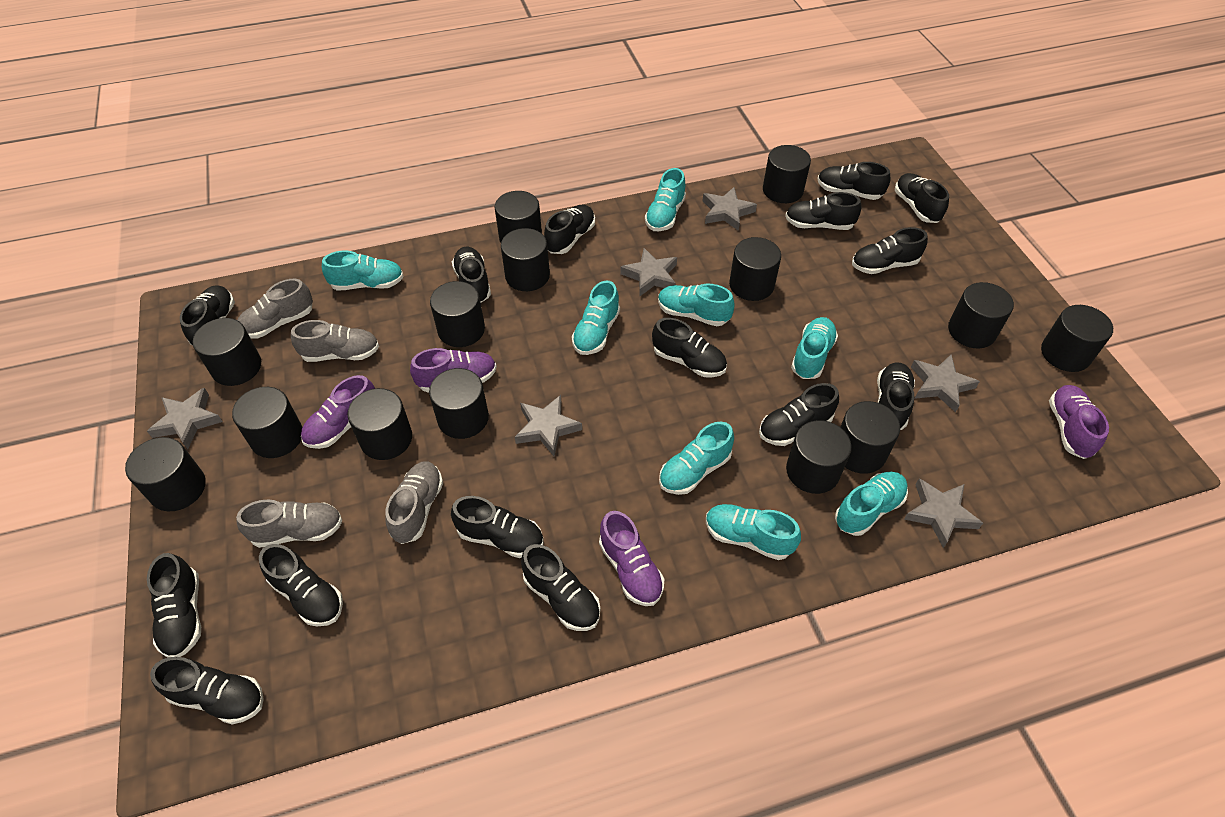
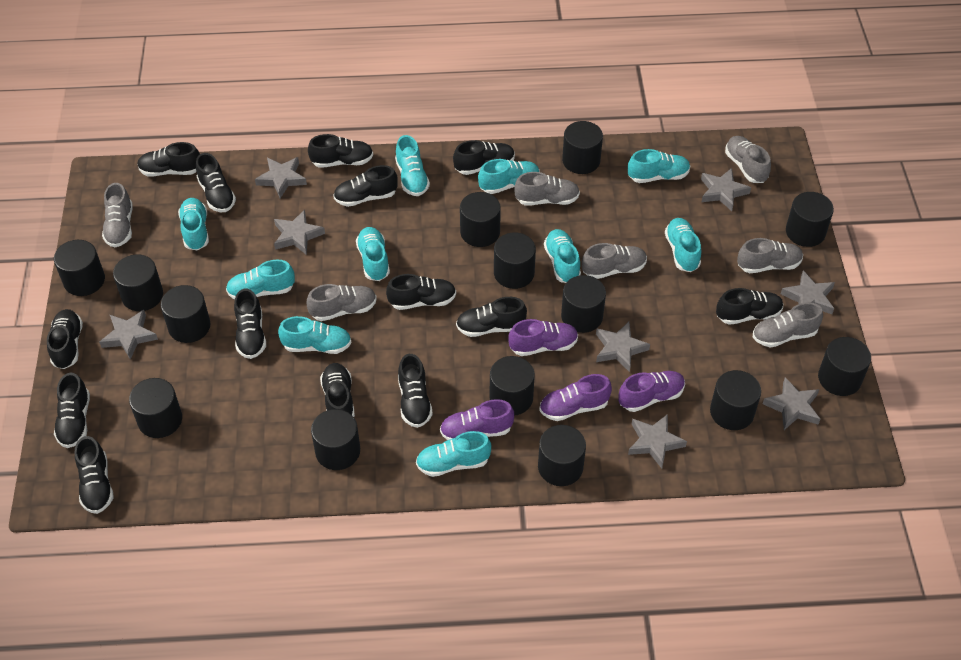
black shoe: [147,553,201,658] [150,657,264,724] [180,285,235,346] [259,544,343,626] [451,496,544,558] [452,247,491,303] [521,544,600,631] [544,205,595,254] [652,318,727,377] [759,383,839,446] [785,192,861,230] [817,162,890,200] [852,227,928,274] [877,363,915,430] [895,173,949,223] = 15 -> [47,309,83,369] [54,373,90,448] [75,436,114,514] [137,142,200,177] [196,153,236,212] [234,288,266,359] [308,134,373,168] [320,363,355,417] [333,165,398,207] [386,274,456,310] [398,354,433,428] [453,140,515,175] [456,297,527,337] [716,288,783,325] = 14
grey shoe: [236,500,342,548] [237,279,313,339] [291,320,379,362] [385,461,443,544] = 4 -> [102,183,133,247] [307,284,377,321] [514,172,580,205] [582,243,647,279] [725,136,771,183] [737,238,803,273] [753,303,823,348] = 7
grey star: [147,388,223,449] [515,395,582,456] [620,248,677,296] [702,187,757,231] [904,478,983,548] [911,354,980,412] = 6 -> [99,310,158,360] [255,157,307,198] [274,210,325,255] [596,322,650,372] [628,414,687,469] [701,168,751,211] [763,377,820,430] [781,271,835,314] = 8
turquoise shoe: [322,251,404,291] [572,281,620,355] [645,168,686,231] [658,284,734,326] [659,422,734,495] [706,504,801,560] [791,317,838,379] [835,472,908,536] = 8 -> [178,198,209,251] [226,260,295,300] [278,316,351,354] [356,227,390,281] [395,135,430,196] [416,431,491,477] [478,159,540,194] [544,229,581,283] [628,149,690,183] [665,218,701,272] = 10

